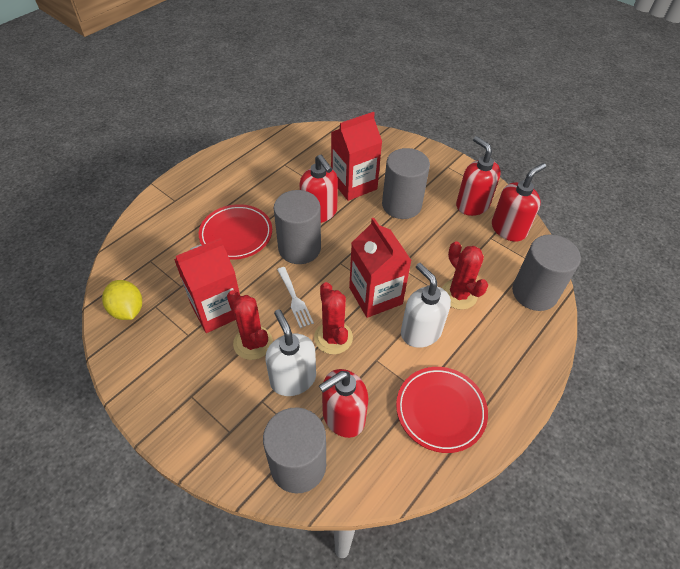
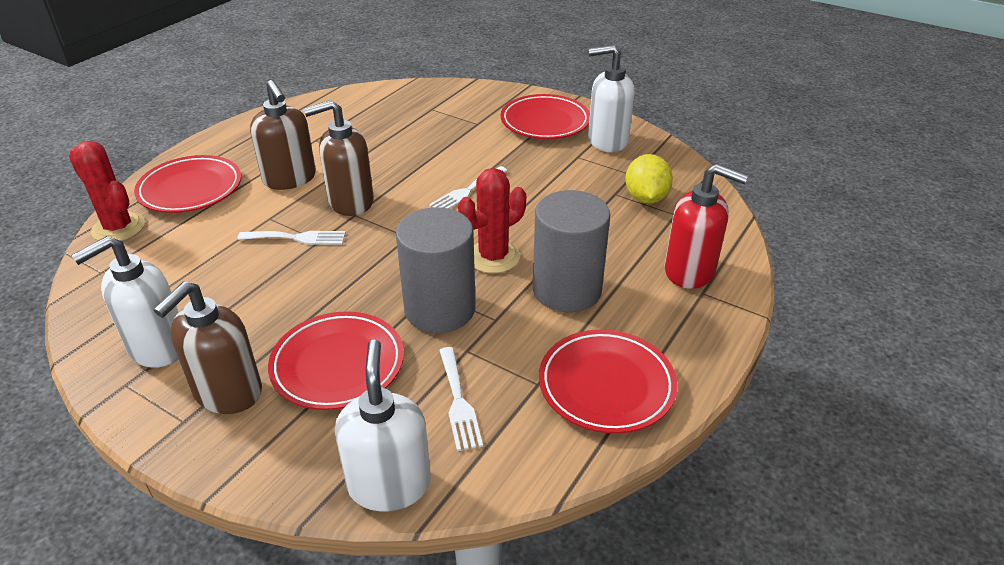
brown soap dispenser: none = 0 -> [154,281,262,414] [250,80,316,190] [303,100,374,216] = 3
grey cylinder: [263,407,326,493] [274,190,321,264] [382,148,430,219] [512,234,581,311] = 4 -> [396,207,476,333] [533,190,610,312] = 2
red cactus: [227,290,273,360] [314,282,353,354] [442,241,488,310] = 3 -> [69,141,145,241] [458,168,526,273] = 2
red carton: [174,238,240,333] [331,112,382,201] [349,218,412,318] = 3 -> none = 0
red plate: [199,204,272,260] [396,367,488,453] = 2 -> [134,155,241,213] [268,312,404,410] [501,94,590,139] [539,329,677,434] = 4
red soap dispenser: [299,155,338,223] [319,369,368,438] [456,136,501,216] [492,163,546,241] = 4 -> [665,164,748,289] = 1
white fork: [277,267,314,328] = 1 -> [237,231,346,245] [429,166,508,209] [439,347,483,451] = 3
white soap dispenser: [265,309,316,396] [401,263,451,348] = 2 -> [71,236,179,368] [335,340,431,511] [588,45,635,152] = 3

